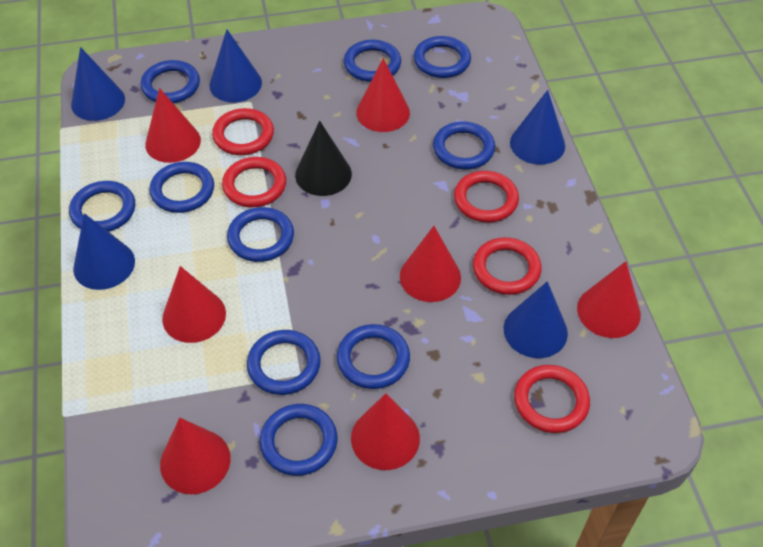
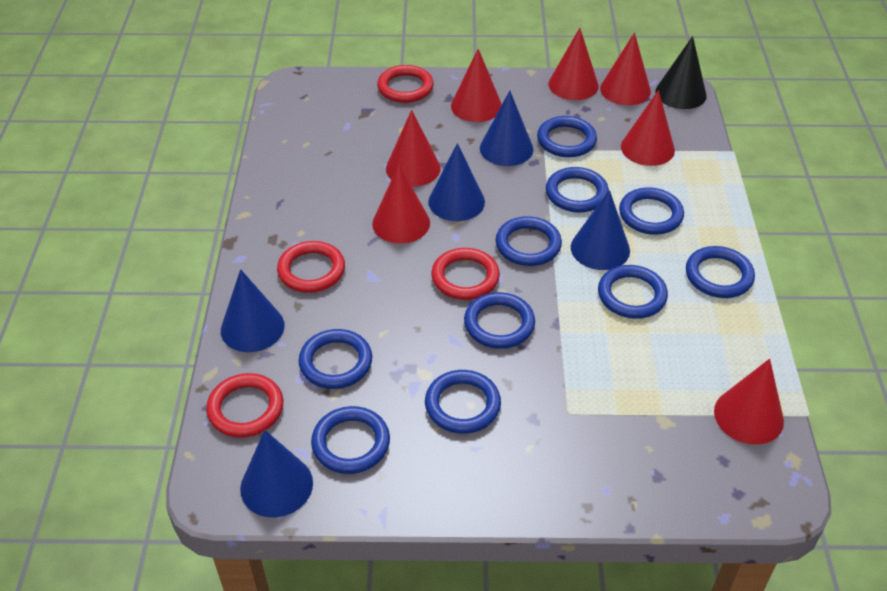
red ring: [212,108,274,155] [222,157,286,207] [454,171,519,223] [473,237,542,295] [514,365,590,433] = 5 -> [206,373,283,438] [277,241,345,293] [377,65,434,103] [431,248,500,300] = 4

